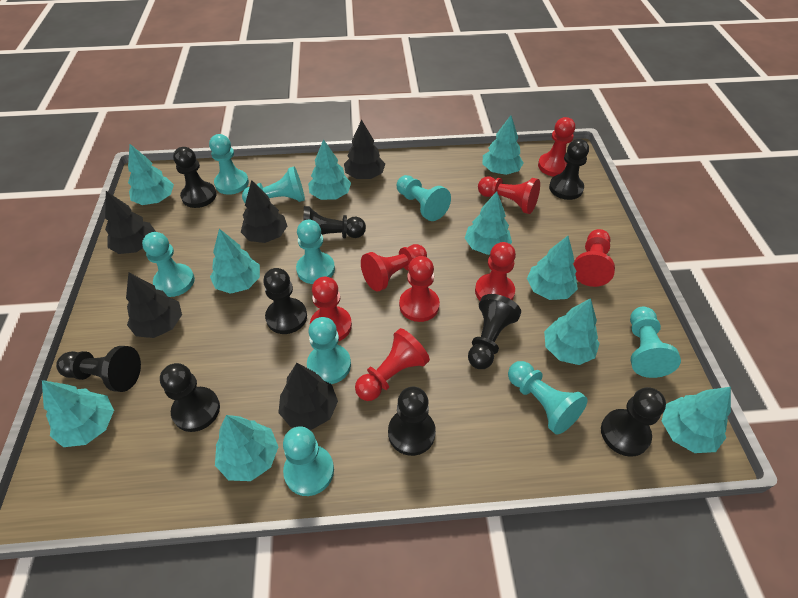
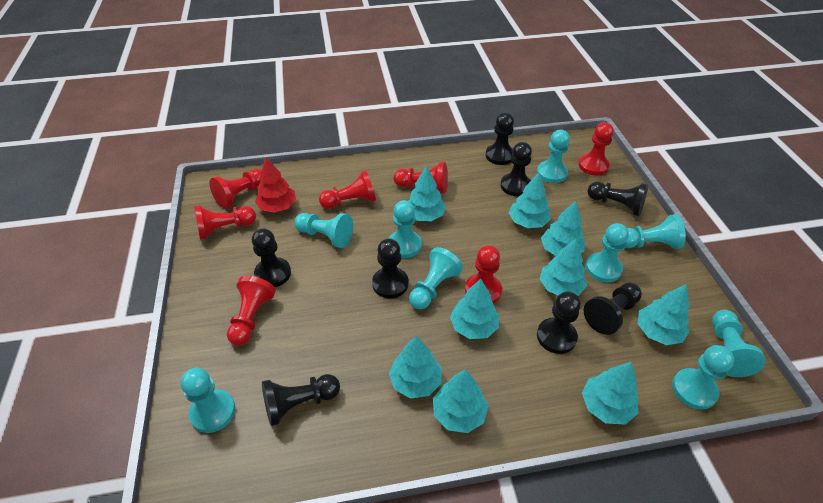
black pawn: [56,346,141,392] [160,363,220,432] [173,147,216,208] [263,268,307,334] [303,206,366,238] [388,387,436,456] [468,294,521,369] [549,139,589,200] [601,387,666,457] = 9 -> [252,228,291,287] [262,374,340,426] [372,239,408,298] [485,113,514,165] [501,142,532,196] [537,292,581,354] [584,283,642,335] [587,182,648,216] = 8
black tree: [105,191,156,254] [126,272,182,338] [241,180,287,243] [278,363,338,430] [344,120,385,179] = 5 -> none = 0
red pawn: [310,277,352,341] [355,328,430,401] [361,244,427,292] [399,256,440,322] [475,242,516,301] [478,176,540,214] [538,117,575,176] [573,229,615,287] = 8 -> [194,205,256,240] [209,169,262,208] [227,276,276,346] [319,170,376,209] [394,162,448,193] [465,245,502,304] [579,122,614,176] = 7
red tree: none = 0 -> [255,157,296,213] = 1
turquoise tree: [42,380,114,447] [128,144,174,205] [210,229,260,294] [215,415,278,481] [308,139,351,200] [465,191,512,255] [483,115,524,175] [527,236,578,300] [544,298,600,365] [662,387,731,453] = 10 -> [389,336,442,399] [408,166,446,221] [433,370,489,433] [450,279,499,339] [509,173,551,228] [540,238,587,296] [541,201,585,256] [582,362,638,425] [638,284,690,345] = 9

